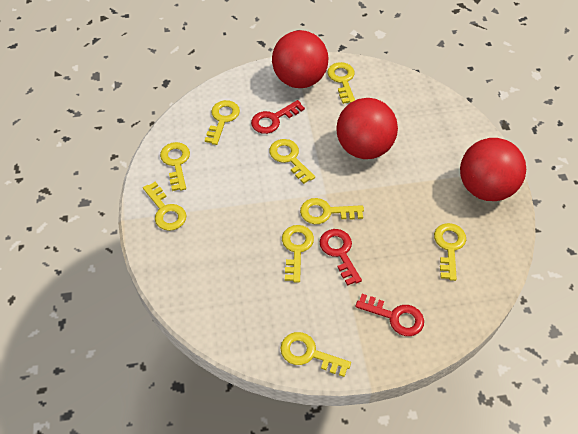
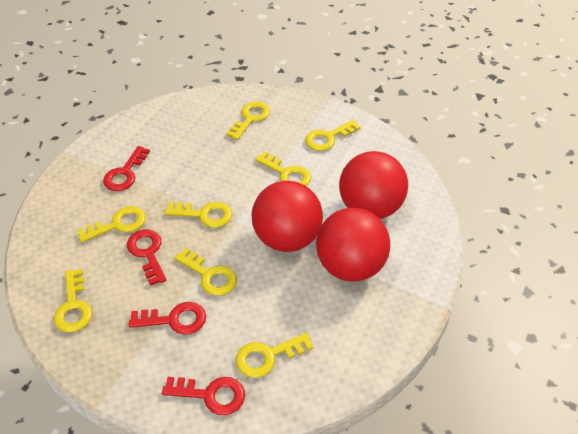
red key: [251,100,305,134] [319,229,362,286] [355,294,424,336] = 3 -> [103,146,150,191] [127,229,166,286] [129,302,206,335] [162,377,245,415] = 4
yellow key: [143,182,186,231] [160,142,190,191] [205,100,240,145] [269,139,315,184] [280,332,351,377] [282,225,314,283] [300,198,364,224] [327,62,355,104] [434,223,466,281] = 9 -> [54,269,92,333] [77,206,146,243] [165,202,232,228] [174,248,237,296] [226,101,270,140] [236,333,313,378] [255,151,311,186] [305,120,361,151] = 8

